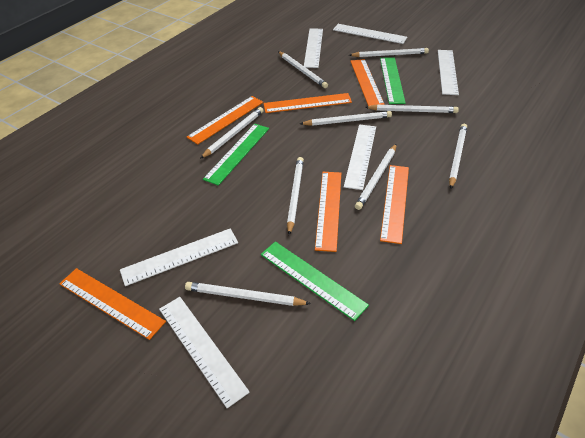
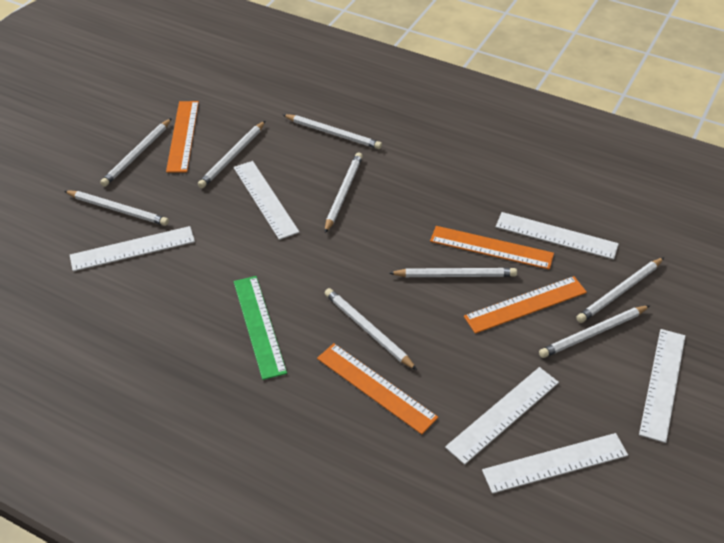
green ruler: [203,124,269,186] [261,242,369,321] [380,57,406,104] = 3 -> [234,276,287,380] = 1
orange ruler: [59,268,166,340] [186,96,263,145] [263,93,352,113] [315,172,341,252] [350,59,385,106] [380,165,409,244] = 6 -> [166,101,199,173] [317,343,438,434] [430,226,554,270] [464,276,587,334] = 4

